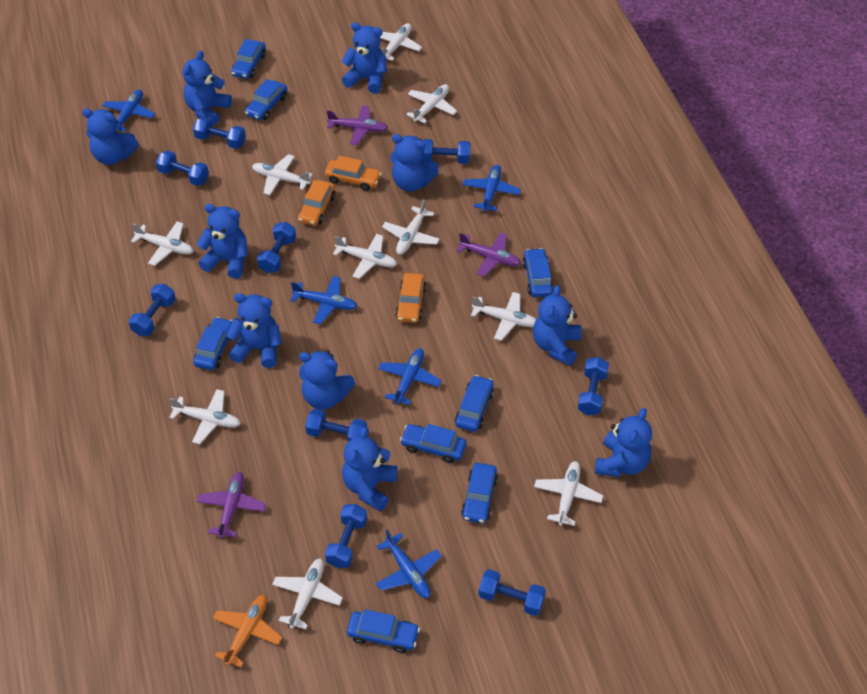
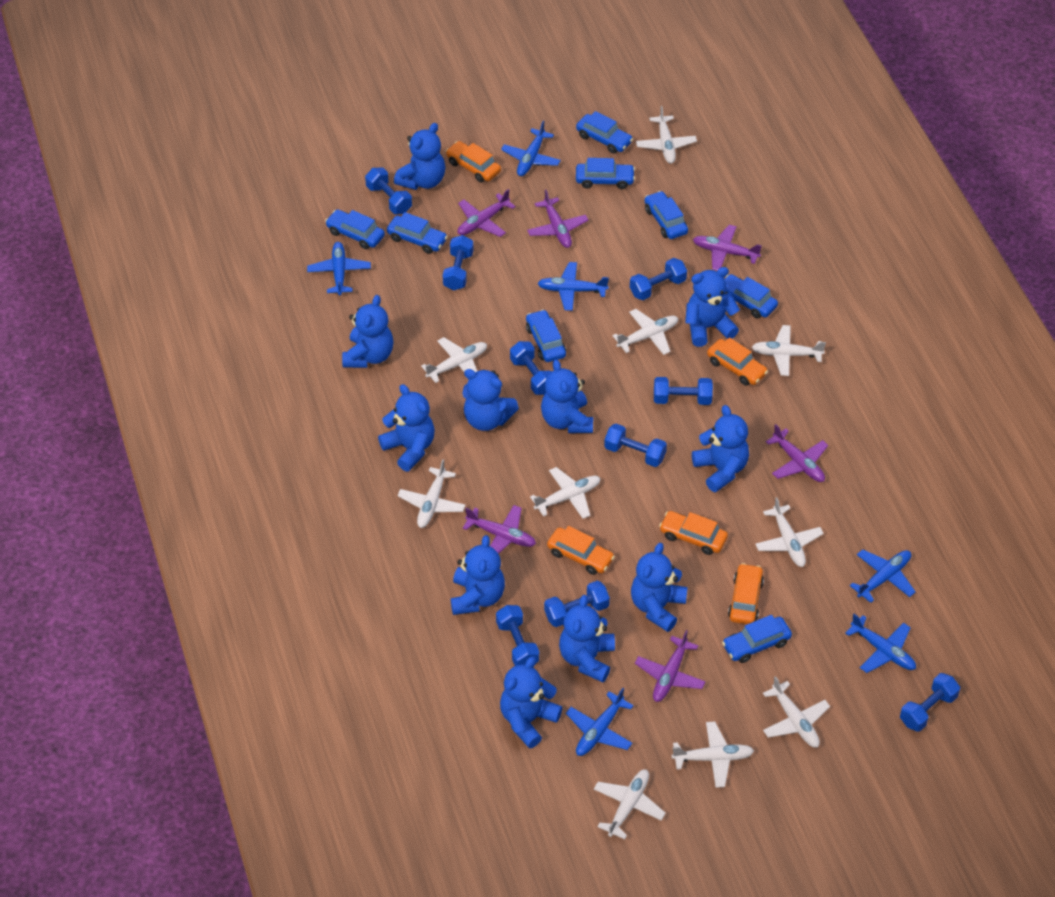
blue plane: [102,90,155,132] [290,276,357,324] [376,529,441,598] [378,348,442,405] [463,165,521,212] = 5 -> [307,242,371,295] [501,121,561,176] [538,262,609,311] [566,688,634,756] [845,614,916,673] [850,549,916,603] = 6
blue teddy bear: [82,108,139,165] [183,50,232,126] [197,204,248,279] [226,293,282,368] [299,350,355,410] [341,22,387,93] [342,427,397,511] [390,134,439,192] [533,285,582,366] [595,408,652,477] = 10 -> [342,295,394,368] [378,384,435,472] [394,123,445,190] [451,535,505,615] [462,369,519,431] [500,657,562,748] [541,359,593,433] [559,595,615,682] [631,543,688,632] [685,267,740,347] [692,405,749,492] = 11
orange car: [298,180,335,226] [325,156,382,191] [395,273,427,323] = 3 -> [446,141,501,182] [547,526,615,575] [659,511,728,555] [707,337,768,386] [728,563,764,624] = 5
orange plane: [213,595,282,667] = 1 -> none = 0
purple plane: [197,472,266,539] [327,105,388,145] [457,232,521,277] = 3 -> [457,189,516,237] [463,505,536,554] [527,190,589,248] [635,630,706,702] [693,225,762,271] [766,424,828,482] = 6

